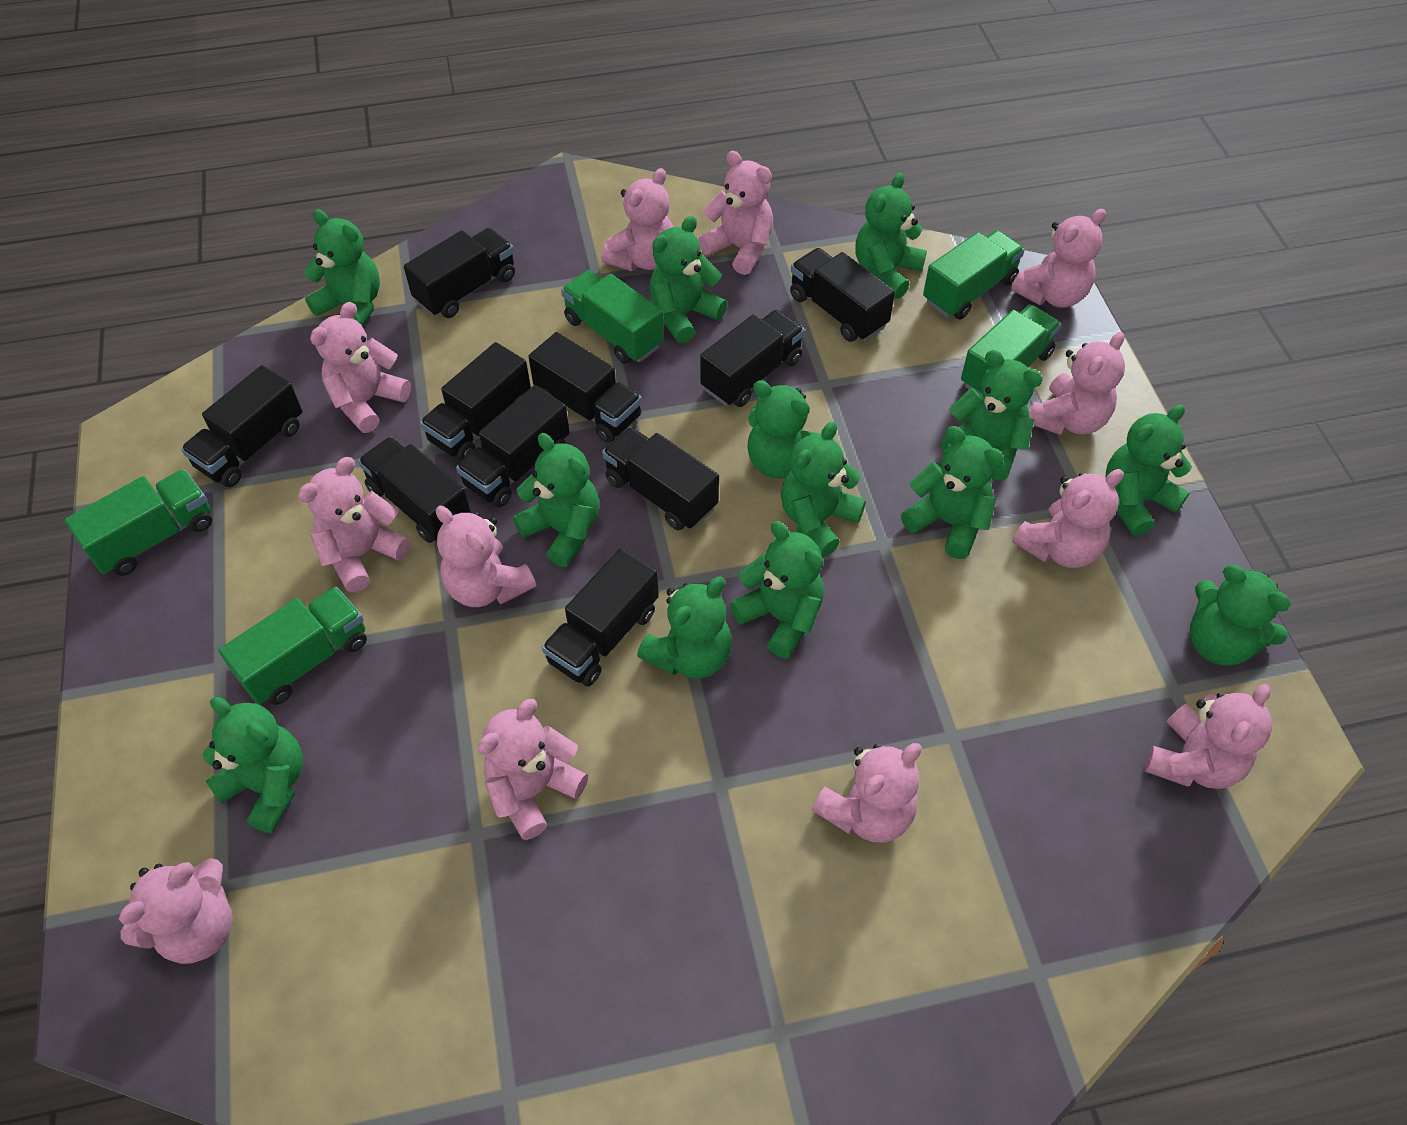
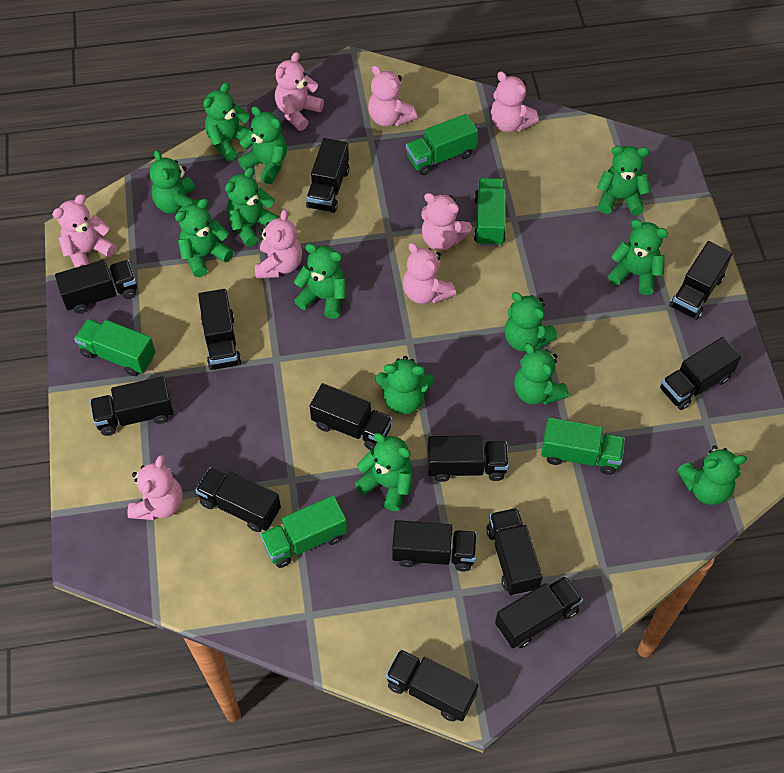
black truck: [181,365,302,487] [358,437,471,543] [404,228,515,318] [420,342,531,461] [456,385,570,507] [528,332,642,443] [542,549,659,686] [602,427,719,531] [700,310,805,407] [790,248,895,342] = 10 -> [55,260,137,314] [90,376,174,436] [195,467,281,532] [198,289,242,370] [306,138,349,213] [310,383,392,450] [386,649,478,722] [392,520,477,571] [427,436,509,482] [486,508,543,596] [495,576,583,648] [660,337,741,410] [669,241,733,320] = 13
pink teddy bear: [119,858,233,964] [298,457,411,592] [310,302,411,433] [436,506,536,607] [478,699,588,840] [601,168,674,271] [698,151,773,275] [811,743,922,843] [1011,209,1106,308] [1012,469,1124,568] [1029,332,1125,435] [1144,684,1272,789] = 12 -> [52,194,116,268] [128,455,183,520] [255,209,302,279] [275,52,324,131] [368,65,417,127] [403,243,456,304] [421,193,472,250] [491,71,539,132] = 8

